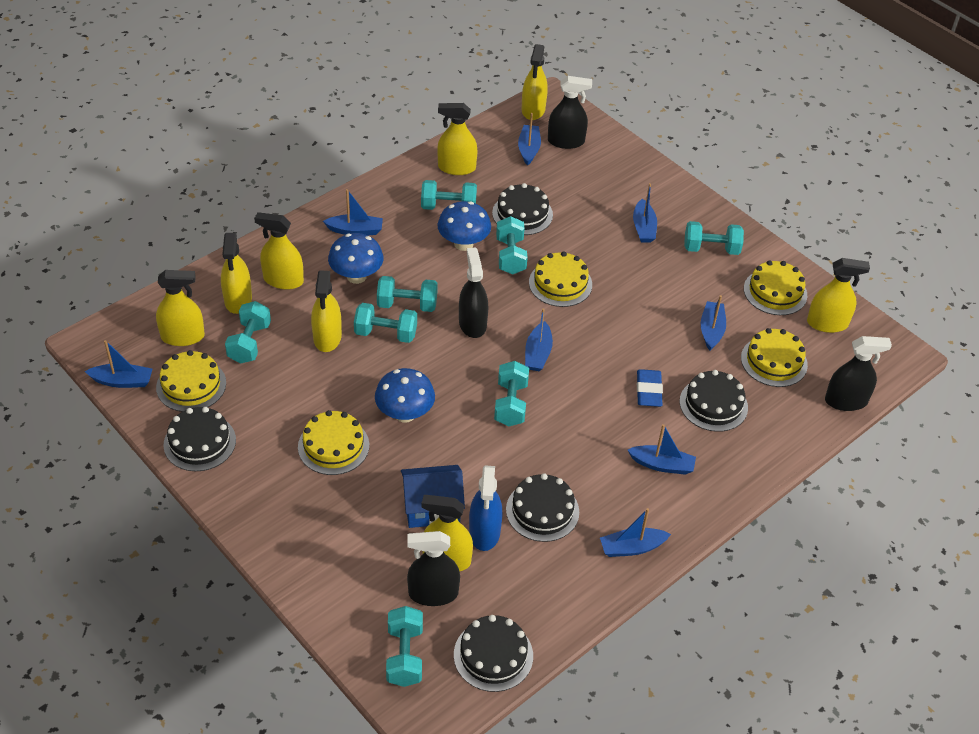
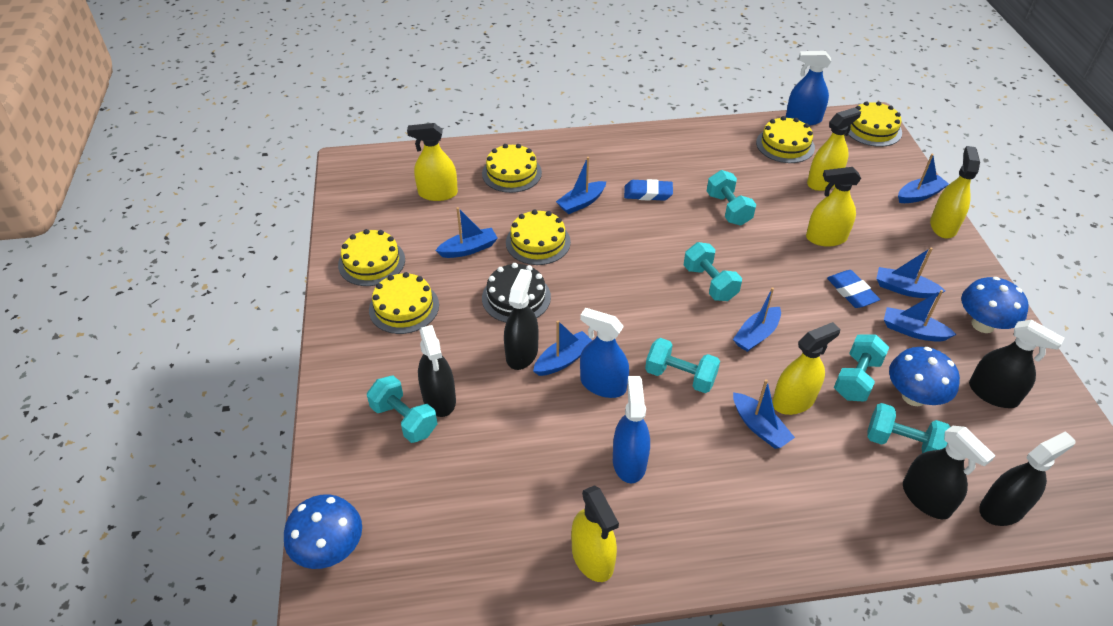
black cake: [163,407,236,471] [454,615,533,692] [492,183,553,235] [506,473,579,542] [680,370,748,432] = 5 -> [482,263,551,322] = 1
black spray bottle: [407,531,460,606] [459,247,488,338] [548,76,592,149] [825,336,892,411] = 4 -> [418,325,456,417] [504,269,539,370] [903,426,995,519] [969,320,1065,408] [979,431,1076,526] = 5
blue eraser: [637,369,663,407] = 1 -> [624,179,673,201] [827,270,880,308] = 2
blue house: [401,465,465,528] = 1 -> none = 0
blue spray bottle: [469,465,502,551] = 1 -> [580,308,629,398] [613,376,650,483] [786,51,831,125] = 3
turquoise dumbbell: [225,301,271,364] [354,303,417,343] [377,276,438,312] [386,606,423,687] [421,180,477,210] [494,361,529,426] [496,216,528,274] [684,221,744,255] = 8 -> [367,376,437,443] [645,338,720,393] [684,242,742,301] [707,170,756,226] [834,335,889,401] [867,403,950,453] = 6
yellow cake: [156,350,226,412] [298,410,369,475] [529,251,592,307] [741,328,808,387] [744,260,807,315] = 5 -> [338,229,405,286] [369,272,439,334] [482,144,542,193] [506,210,571,265] [756,116,815,163] [848,101,902,147] = 6
yellow spray bottle: [156,270,205,346] [221,233,252,314] [254,212,304,290] [311,271,342,352] [421,495,473,571] [437,103,478,175] [522,44,548,120] [807,258,870,333] = 8 -> [407,123,458,201] [571,485,619,582] [772,322,840,415] [806,167,861,247] [807,108,861,191] [930,146,980,238] = 6

